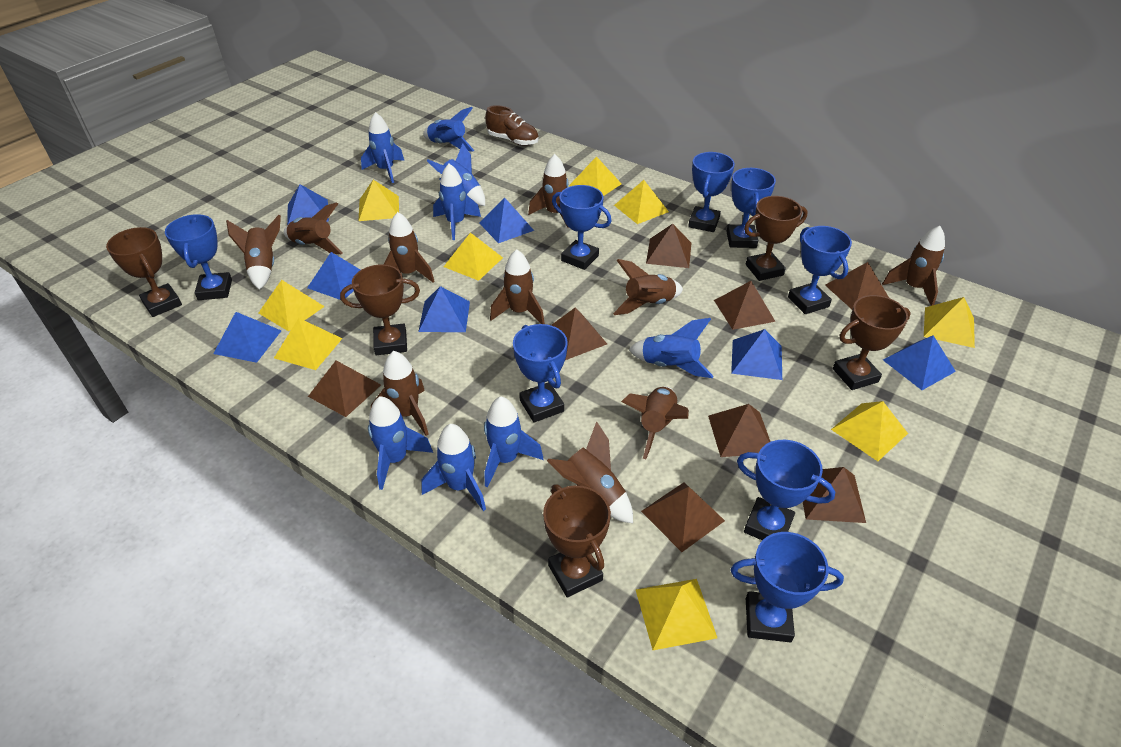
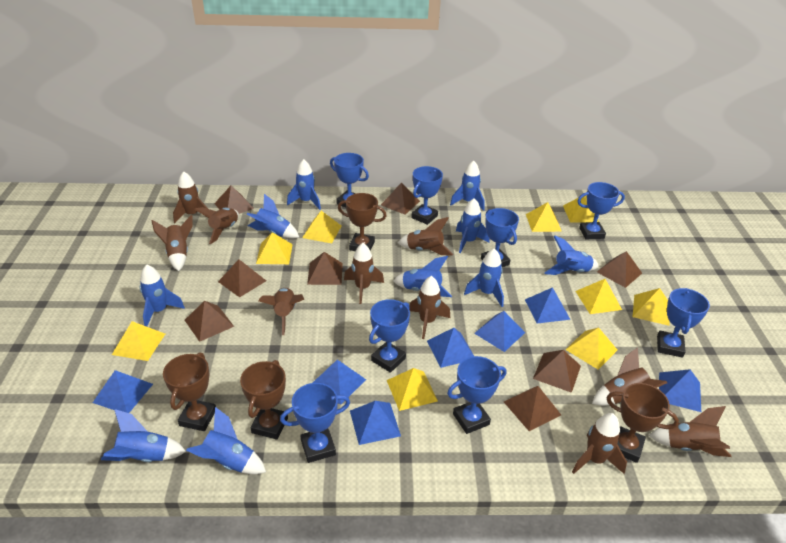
blue rocket: [361,112,404,183] [368,396,433,490] [422,424,486,511] [423,107,474,151] [427,143,485,206] [433,164,481,240] [484,396,543,488] [629,318,714,378] = 8 -> [101,409,186,462] [140,264,185,327] [186,407,266,474] [247,194,299,239] [287,159,321,210] [394,256,452,297] [450,160,485,211] [456,198,490,253] [464,248,504,307] [545,235,599,275] = 10
brown shoe: [485,105,539,146] = 1 -> none = 0
brown trophy: [106,227,182,317] [340,264,420,355] [543,484,611,597] [744,196,808,281] [833,295,911,390] = 5 -> [163,352,216,431] [240,360,288,440] [338,193,387,251] [606,383,679,463] = 4

